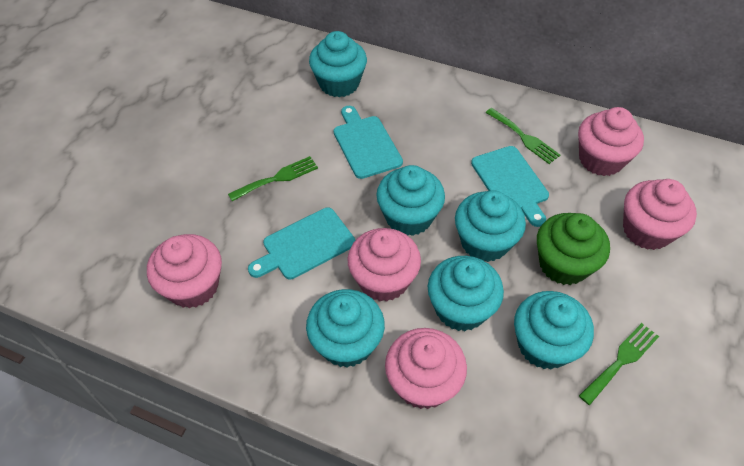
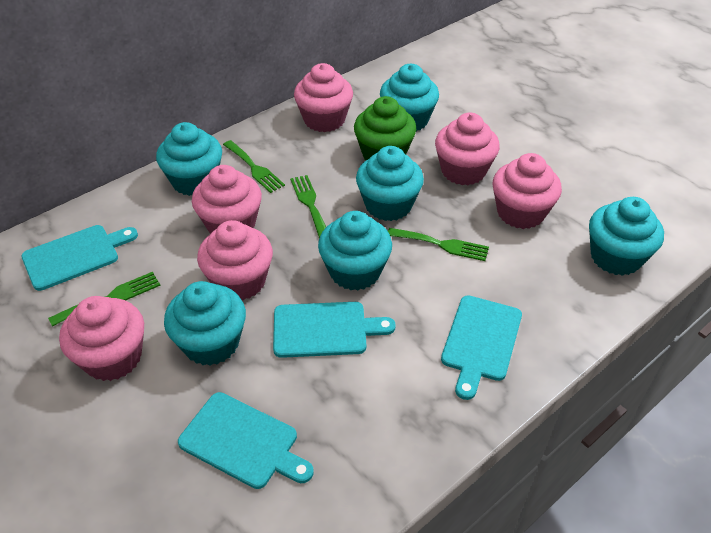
green fork: [228,156,318,201] [486,108,560,164] [579,323,659,405] = 3 -> [48,272,161,327] [223,140,285,193] [290,175,326,238] [388,228,489,261] = 4
pink cupcake: [147,234,222,308] [347,228,421,302] [385,328,467,409] [578,107,644,176] [623,179,697,250] = 5 -> [59,296,144,381] [192,165,262,234] [197,220,273,300] [294,63,353,132] [435,113,500,185] [493,153,562,229] = 6
turquoise cutting board: [248,208,355,279] [333,106,403,179] [471,146,549,227] = 3 -> [21,225,138,291] [178,392,314,489] [273,302,396,358] [441,295,522,400] = 4

